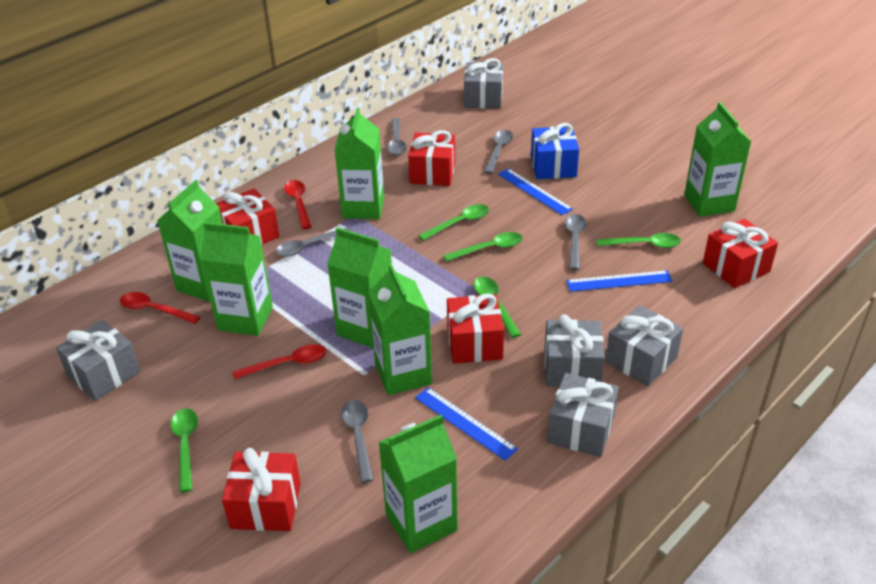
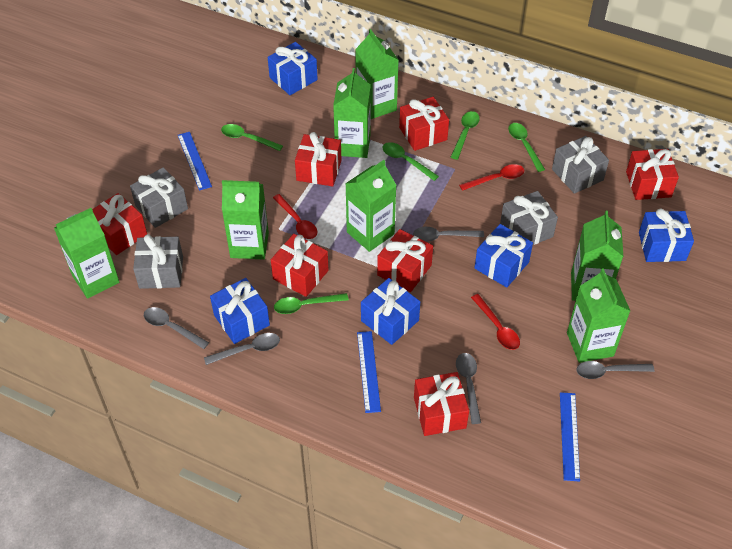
blue gift: [531,123,579,179] = 1 -> [210,278,270,344] [268,42,318,95] [361,278,420,345] [474,224,533,288] [639,208,694,262] = 5
grey gift: [56,320,141,401] [464,58,503,109] [544,315,605,387] [547,373,619,457] [605,305,683,386] = 5 -> [130,167,188,228] [133,234,183,289] [500,191,558,245] [552,136,609,194] = 4
red gift: [216,188,280,245] [222,448,301,531] [408,130,455,186] [447,294,504,364] [703,219,778,288] = 5 -> [92,193,147,255] [271,234,329,297] [295,132,342,186] [377,229,433,292] [399,97,449,151] [414,372,469,436] [626,149,679,200] = 7

